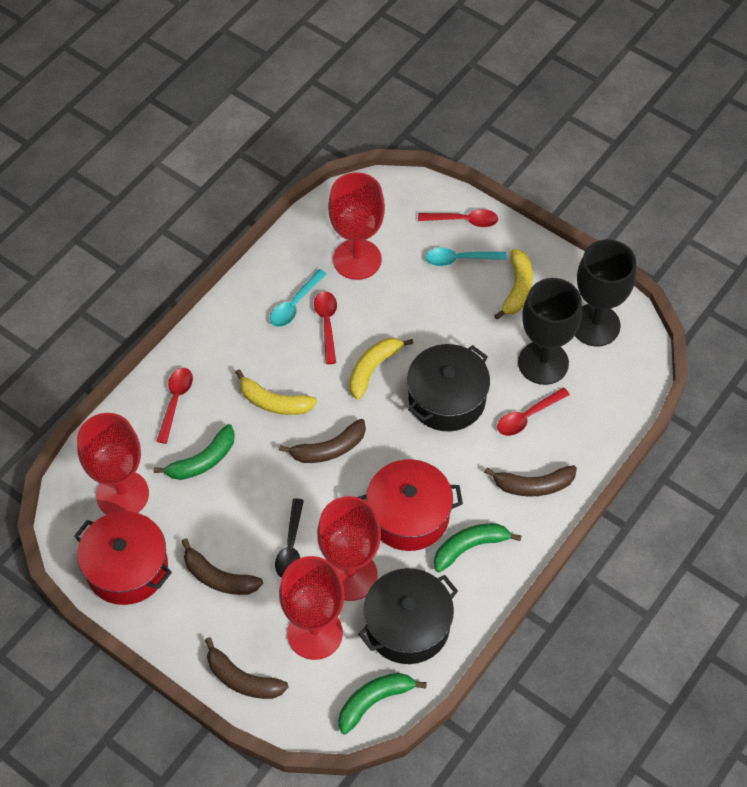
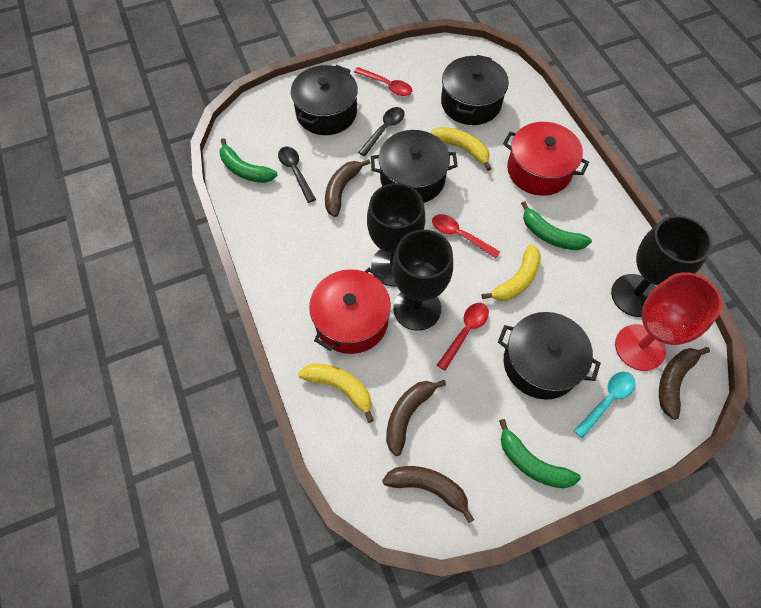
black goblet: [518,278,582,385] [575,239,636,346] = 2 -> [367,183,425,286] [392,229,453,331] [611,215,712,317] = 3
black pot: [358,568,458,664] [407,344,490,431] = 2 -> [291,65,358,135] [371,130,458,203] [441,55,509,125] [498,312,601,400] = 4
black spoon: [275,498,304,578] = 1 -> [278,146,316,203] [358,107,404,156] = 2
red goblet: [77,413,149,515] [279,556,344,660] [317,496,381,601] [328,172,385,280] = 4 -> [615,272,722,371] = 1
red spoon: [156,368,193,444] [314,291,337,364] [418,209,498,227] [497,387,570,436] = 4 -> [354,67,412,96] [432,214,500,258] [437,303,489,371] = 3
turquoise spoon: [270,269,327,327] [425,247,507,266] = 2 -> [574,371,635,438] = 1

